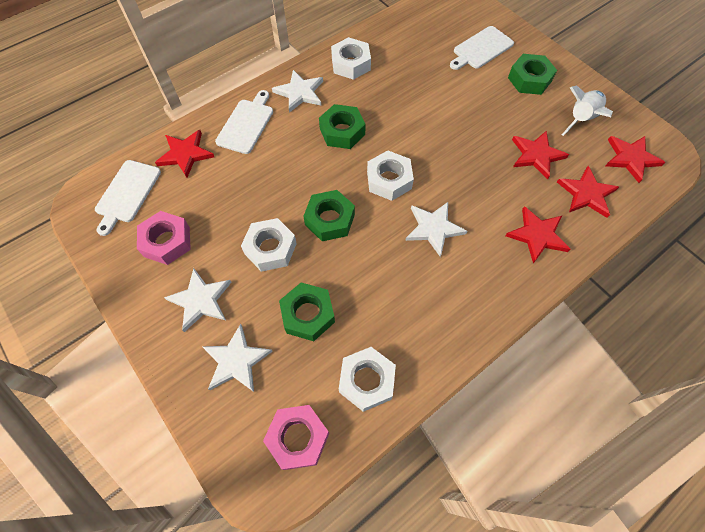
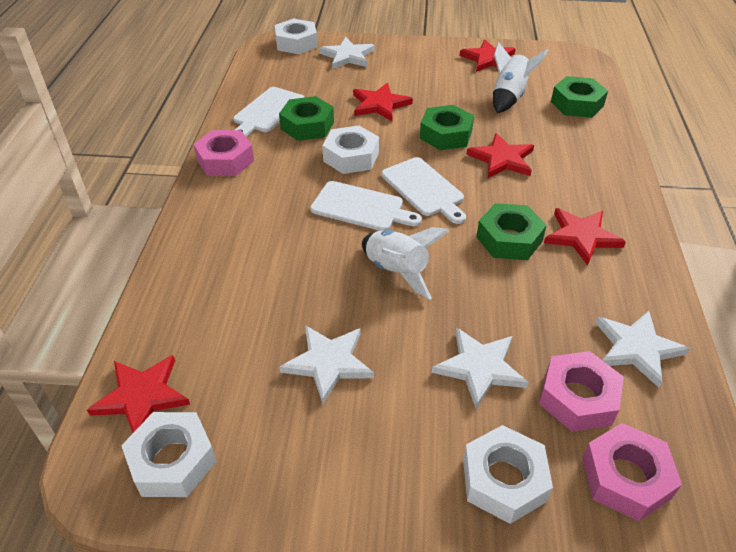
pink nut: [137,211,191,265] [263,405,329,470] = 2 -> [193,130,254,176] [539,351,624,432] [582,423,682,521] = 3
white rocket: [562,85,613,136] = 1 -> [362,227,450,300] [493,42,548,113] = 2

